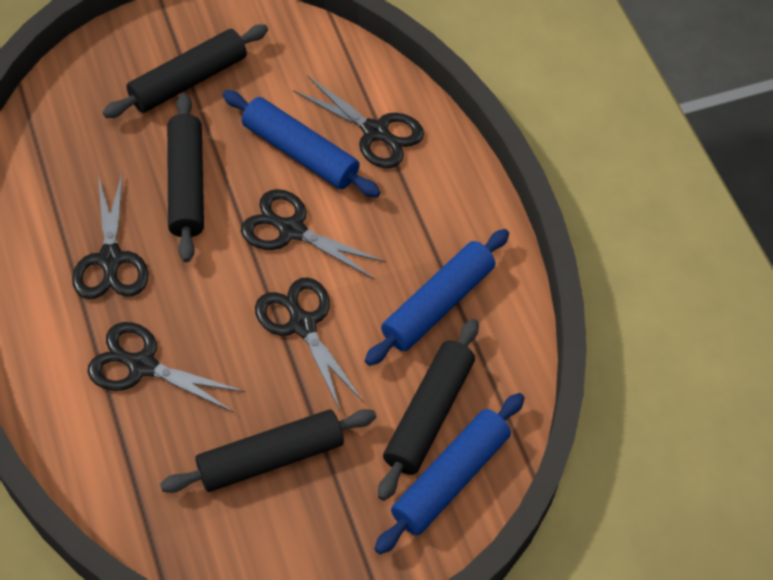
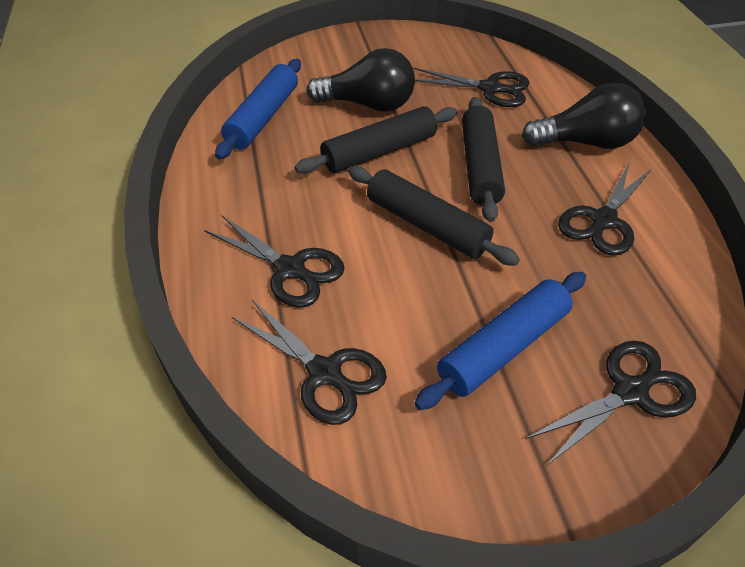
black light bulb: none = 0 -> [306,48,415,112] [522,82,646,149] = 2
black rolling pin: [103,25,268,118] [160,409,376,493] [167,93,204,262] [378,319,479,501] = 4 -> [295,106,457,174] [348,166,520,266] [462,97,505,222] = 3
blue rolling pin: [223,90,381,198] [365,229,509,366] [375,393,525,554] = 3 -> [215,59,301,159] [414,272,586,410] = 2

